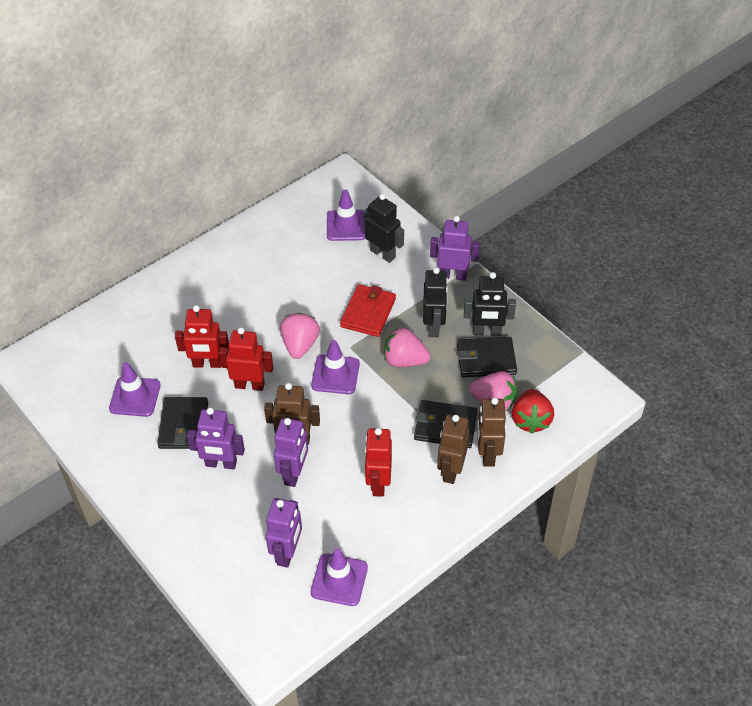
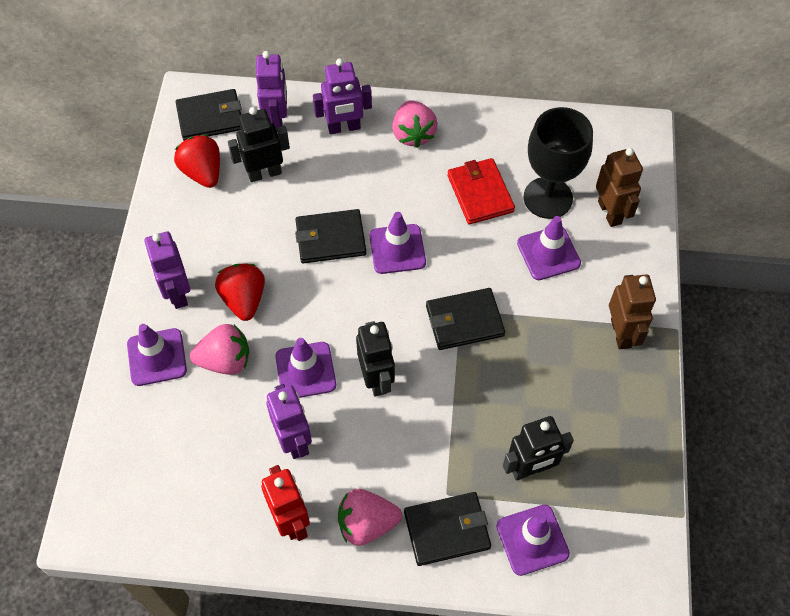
black goblet: none = 0 -> [524,107,593,219] = 1
black wallet: [157,397,208,449] [414,400,477,448] [457,337,517,377] = 3 -> [176,89,242,141] [295,209,366,263] [404,492,491,566] [426,288,505,350] = 4
brown robot: [264,383,320,445] [437,414,469,484] [477,398,506,467] = 3 -> [596,148,643,227] [609,274,656,349] = 2
purple traffic cone: [109,362,161,417] [311,340,360,394] [311,548,368,606] [327,189,366,241] = 4 -> [127,324,187,386] [275,338,336,398] [369,212,426,274] [496,505,570,576] [517,216,581,280] = 5
red robot: [175,305,229,368] [219,327,273,391] [365,428,392,497] = 3 -> [261,465,310,541] = 1
red strawberry: [512,389,554,434] = 1 -> [174,135,220,188] [215,264,265,321] = 2

